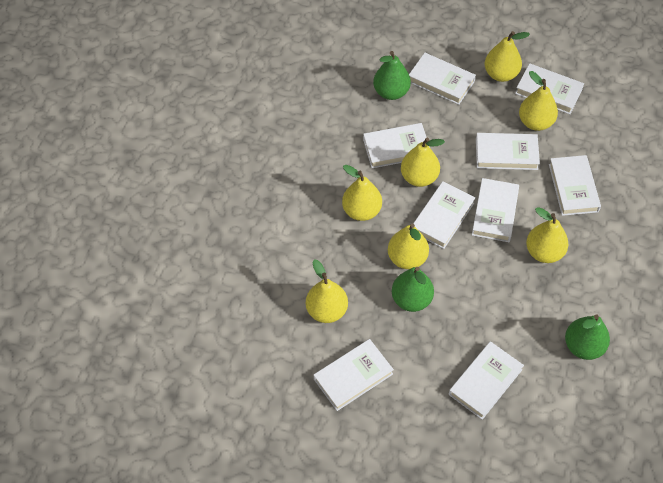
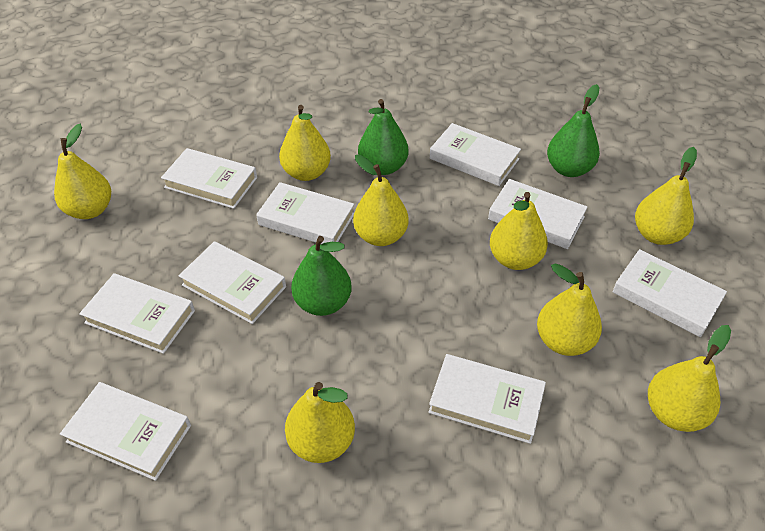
yellow pear: [306,259,348,323] [342,165,382,221] [388,224,429,269] [401,138,445,187] [485,31,530,82] [519,71,558,131] [526,207,568,263] = 7 -> [54,124,111,219] [279,105,331,181] [285,382,355,463] [353,155,409,246] [490,192,548,270] [537,263,602,356] [635,147,697,245] [648,325,731,432] = 8

